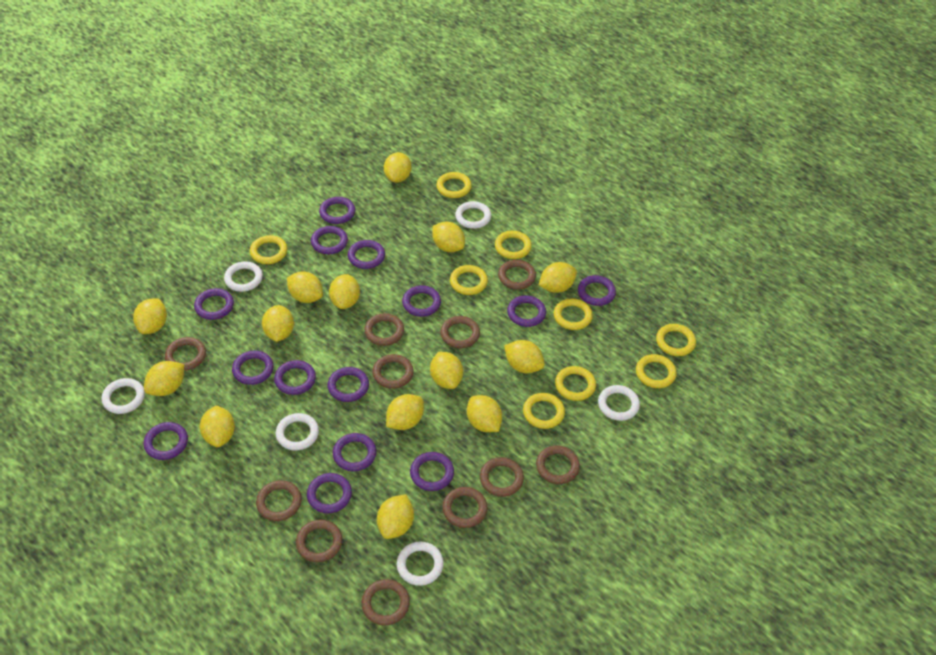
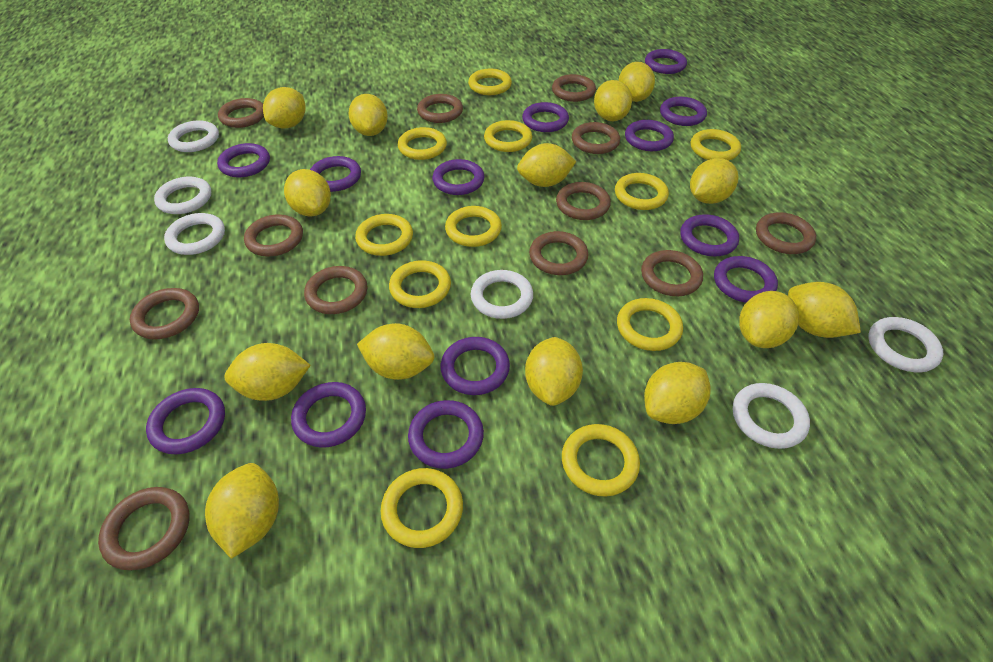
brown ring: [165,337,206,371] [256,480,302,521] [296,519,342,563] [361,579,410,625] [364,313,404,346] [372,354,414,389] [440,316,480,348] [442,487,488,528] [480,457,524,497] [498,260,536,290] [536,445,580,484] = 11 -> [98,487,190,570] [130,288,199,339] [218,98,264,128] [244,214,303,256] [304,266,367,314] [417,94,463,123] [529,231,588,275] [552,74,596,102] [556,182,611,220] [572,122,620,154] [641,250,703,296] [756,212,816,254] = 12
purple ring: [144,422,188,460] [194,288,234,320] [232,350,274,385] [274,360,316,395] [307,473,352,513] [311,226,348,254] [319,197,355,224] [328,367,369,402] [333,433,376,471] [348,240,385,269] [402,286,441,317] [410,452,454,491] [507,295,546,327] [578,275,616,306] = 14 -> [146,388,225,454] [217,143,270,177] [291,382,366,448] [310,156,361,192] [408,400,484,469] [432,159,485,195] [441,337,510,395] [522,102,569,132] [625,120,674,151] [645,49,687,74] [660,97,707,126] [680,214,739,256] [714,256,778,303] = 13
yellow ring: [250,235,287,264] [436,172,472,198] [450,265,488,295] [495,231,532,259] [523,393,565,429] [554,299,593,330] [555,366,596,401] [636,354,677,388] [656,324,696,356] = 9 -> [355,214,413,256] [381,468,463,548] [389,260,451,308] [398,127,447,160] [445,206,502,247] [468,69,512,95] [484,120,532,152] [562,424,640,497] [615,173,669,210] [617,298,683,351] [691,129,741,161] = 11

